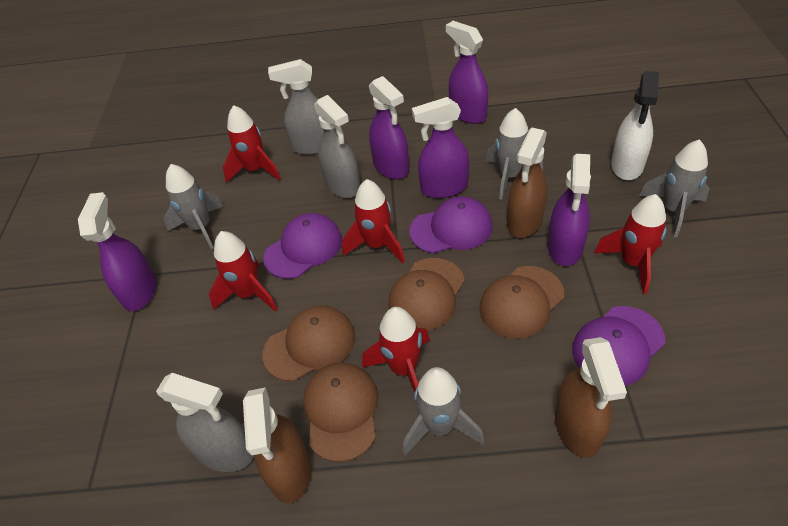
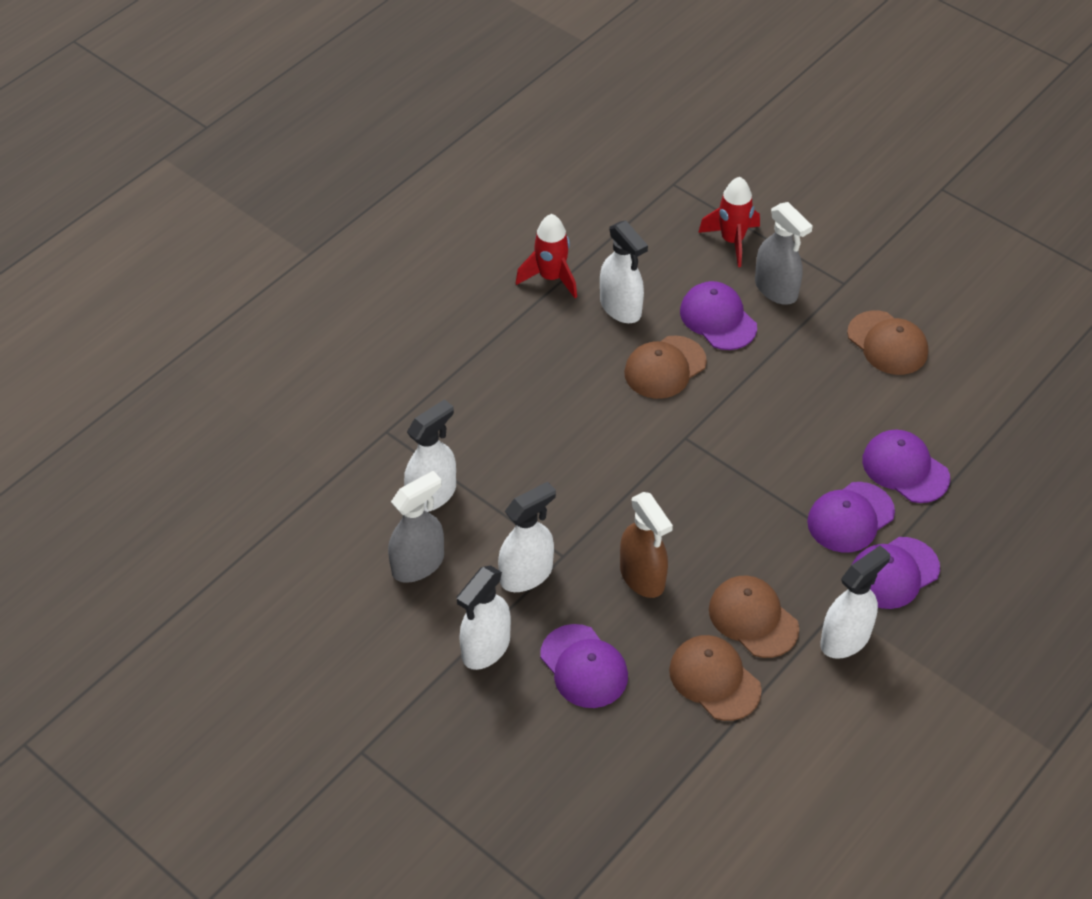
brown spray bottle: [243,387,311,503] [507,128,547,238] [555,337,627,458] = 3 -> [620,492,673,598] = 1
grey rocket: [164,164,224,250] [403,367,484,455] [486,108,543,200] [639,139,710,237] = 4 -> none = 0
grey spray bottle: [156,373,254,472] [268,59,324,155] [314,95,360,198] = 3 -> [388,471,444,583] [755,202,813,305] = 2
purple cap: [263,213,342,279] [409,196,493,253] [572,306,665,386] = 3 -> [540,624,628,708] [680,281,757,350] [807,482,895,553] [852,537,940,609] [862,430,950,503] = 5
purple spray bottle: [78,192,156,311] [369,76,409,179] [412,97,469,198] [446,21,488,124] [547,154,591,266] = 5 -> none = 0
red rocket: [209,231,277,312] [223,105,281,183] [342,179,405,263] [362,307,430,393] [594,194,667,294] = 5 -> [516,214,577,298] [698,177,760,267] = 2
white spray bottle: [611,71,659,180] = 1 -> [404,399,456,512] [457,565,511,670] [498,481,556,592] [600,220,648,323] [820,545,890,659] = 5

